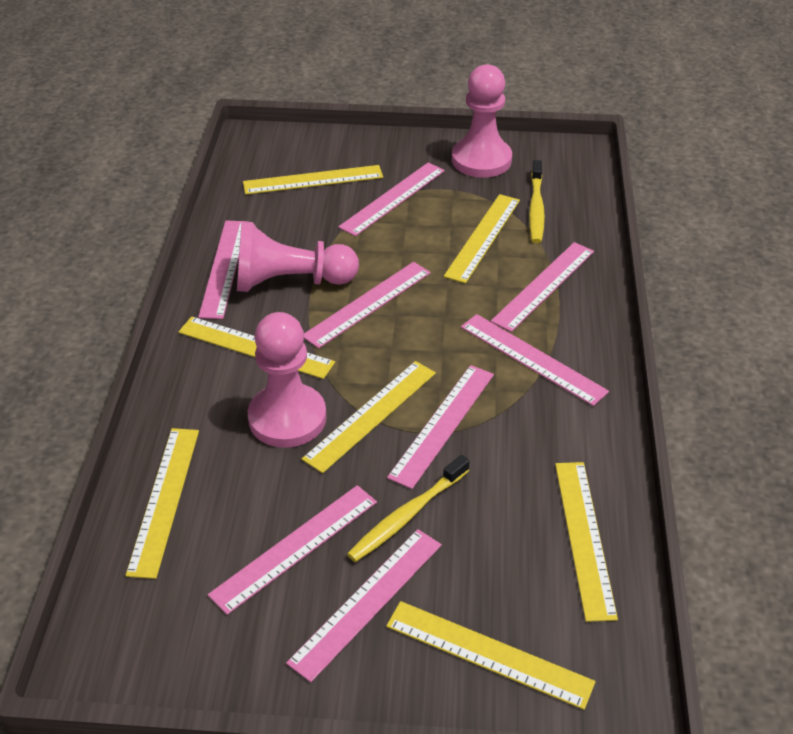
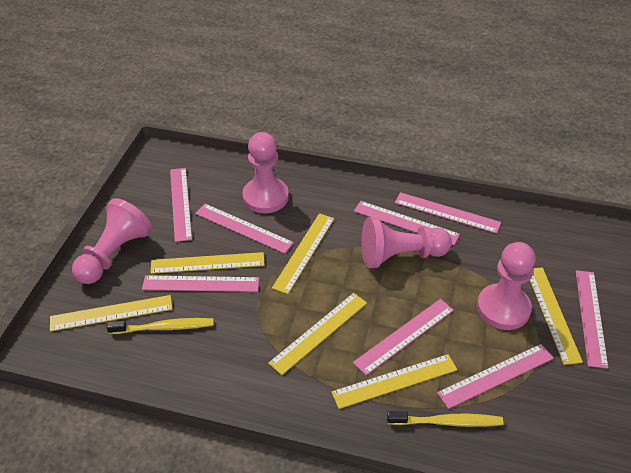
pink pawn: [237,221,359,292] [248,312,327,448] [452,64,512,178] = 3 -> [72,198,152,284] [242,132,289,213] [361,217,452,268] [477,242,536,330] = 4
yellow ruler: [125,428,199,579] [178,316,335,379] [243,165,383,195] [302,361,436,473] [386,601,596,710] [444,194,520,283] [555,462,618,622] = 7 -> [50,295,172,332] [150,252,264,274] [268,293,367,375] [272,213,334,294] [331,354,457,409] [530,267,583,365] = 6

